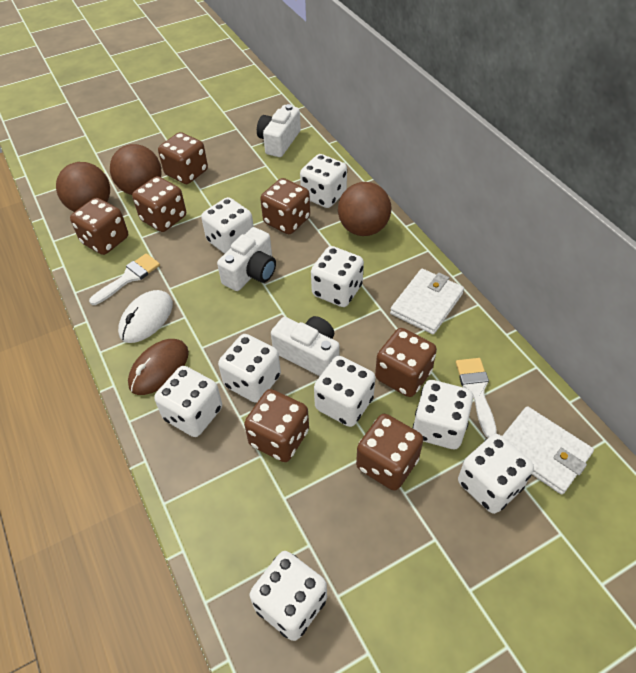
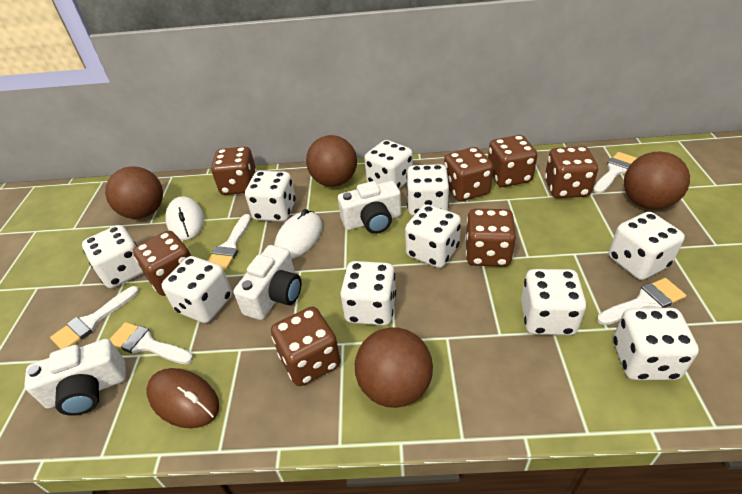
brown ball: [56,162,110,212] [110,144,161,195] [338,182,391,236] = 3 -> [105,166,163,219] [306,135,357,187] [355,327,433,408] [624,151,690,209] = 4
white brush: [89,253,160,305] [456,358,497,438] = 2 -> [50,286,139,349] [109,322,193,364] [208,214,251,270] [593,152,637,194] [597,278,686,325] = 5
white dice: [154,366,222,437] [201,197,254,254] [218,334,281,403] [250,551,327,641] [300,154,347,208] [311,246,364,307] [314,356,375,427] [413,380,473,449] [458,434,534,514] = 9 -> [82,225,143,288] [162,256,232,323] [245,171,296,222] [340,261,396,326] [364,140,413,189] [405,204,461,268] [406,164,449,216] [521,269,586,335] [609,212,685,280] [613,308,699,380] = 10
white mouse: [118,290,173,343] = 1 -> [165,196,204,240] [274,209,323,259] = 2
white wallet: [390,269,464,334] [502,406,594,495] = 2 -> none = 0

